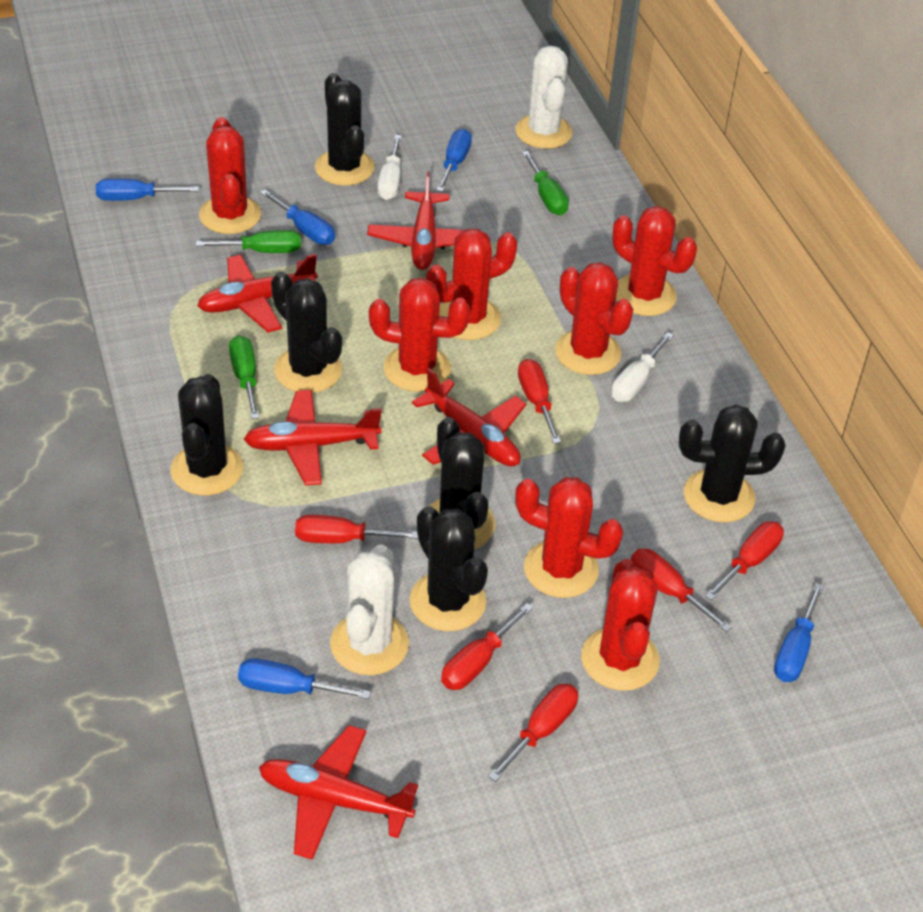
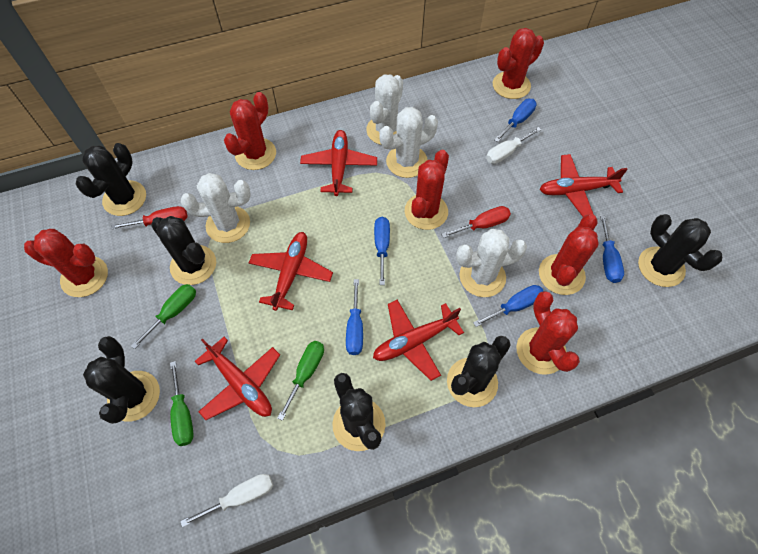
red cactus: [199,117,261,234] [369,278,470,392] [426,229,517,340] [515,477,623,598] [555,262,633,375] [581,559,660,691] [612,206,697,316] = 7 -> [24,229,108,297] [224,92,276,170] [405,150,449,230] [493,28,544,99] [516,291,580,375] [539,214,599,295] = 6
red screwdriver: [295,515,418,543] [441,603,533,690] [488,684,578,782] [518,359,561,444] [631,549,732,632] [705,521,784,601] = 6 -> [111,206,188,230] [441,206,511,238] = 2
white cactus: [330,544,409,675] [515,46,573,149] = 2 -> [181,173,251,243] [366,74,403,145] [379,107,438,178] [456,229,527,297] = 4

